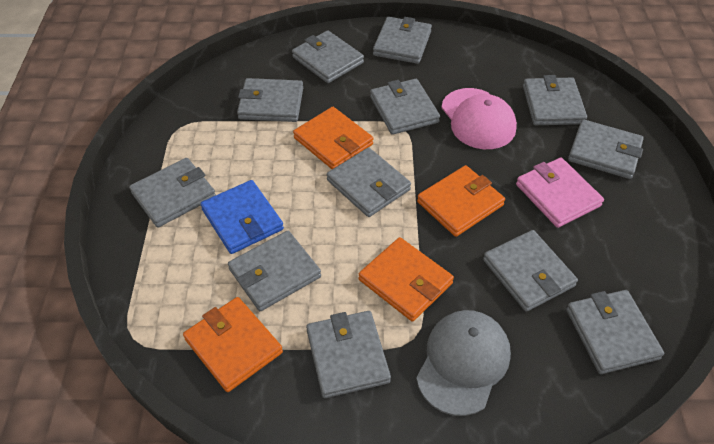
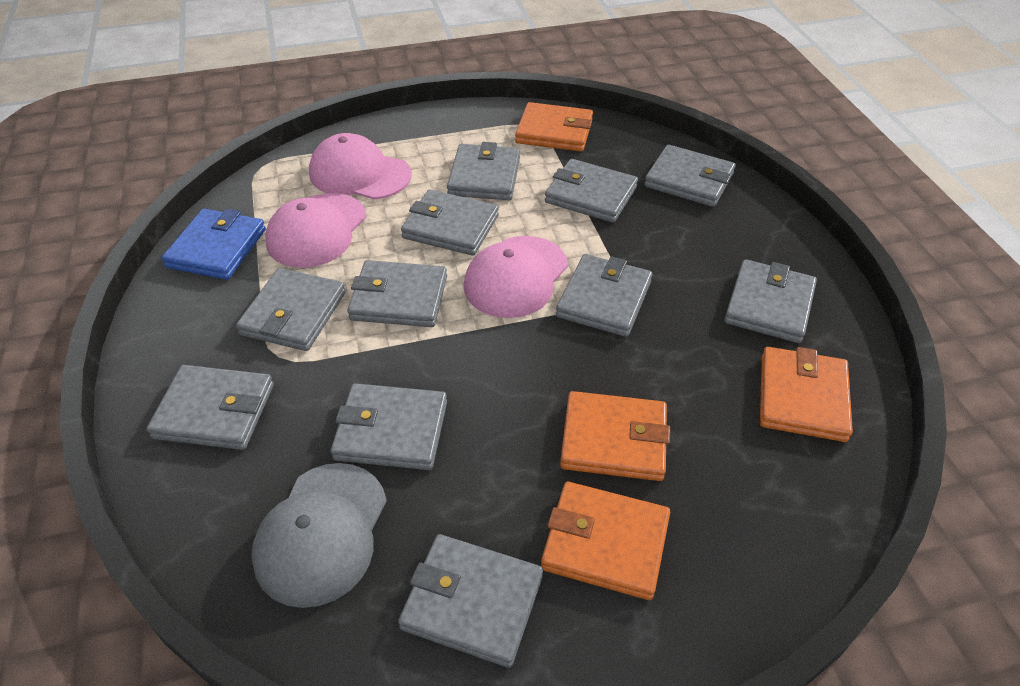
grey wallet: [129,158,216,228] [228,231,321,311] [237,78,303,122] [292,30,364,83] [306,311,391,398] [327,147,411,217] [370,79,440,135] [373,17,432,64] [483,230,578,312] [523,75,587,125] [566,290,664,374] [568,119,644,179] = 12 -> [146,365,274,450] [236,268,346,351] [331,383,447,470] [347,260,447,327] [398,534,543,668] [401,190,499,256] [447,142,520,200] [545,159,638,223] [556,254,652,337] [644,145,735,207] [724,259,817,343] = 11
pink cap: [441,88,517,149] = 1 -> [265,193,366,268] [309,133,412,200] [464,236,568,318] = 3
pink wallet: [516,158,604,228] = 1 -> none = 0

